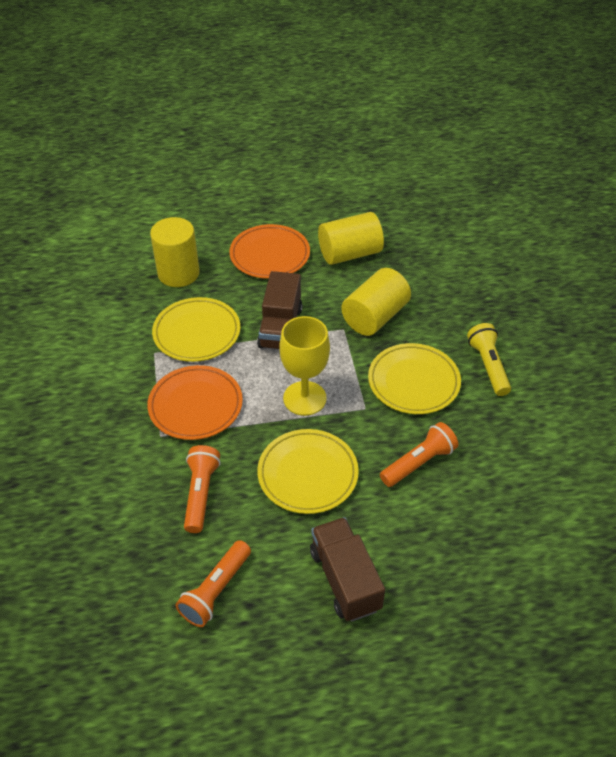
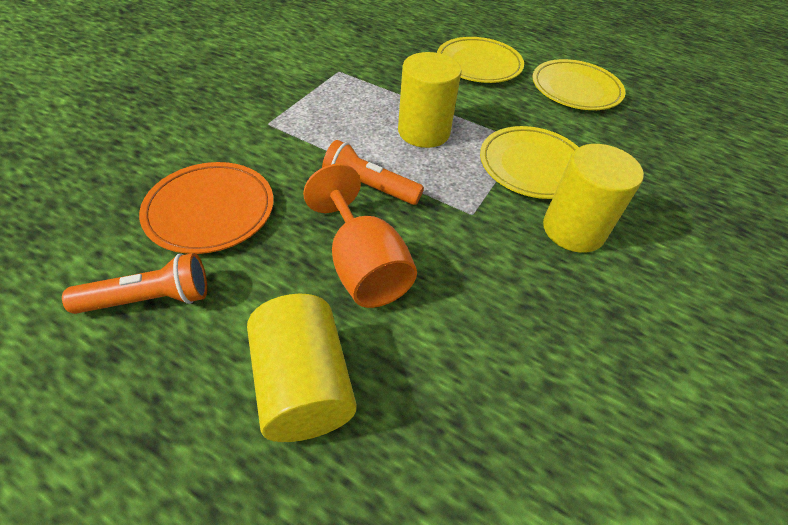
brown truck: [257,271,303,349] [310,517,385,622] = 2 -> none = 0
orange flashlight: [176,540,251,627] [184,445,221,533] [380,422,458,487] = 3 -> [62,253,207,314] [322,140,424,205] = 2
orange goblet: none = 0 -> [303,164,417,308] = 1
orange plate: [147,365,243,440] [229,224,310,279] = 2 -> [139,162,274,254] = 1
yellow flashlight: [467,323,511,396] = 1 -> none = 0
yellow goblet: [279,316,330,416] = 1 -> none = 0

